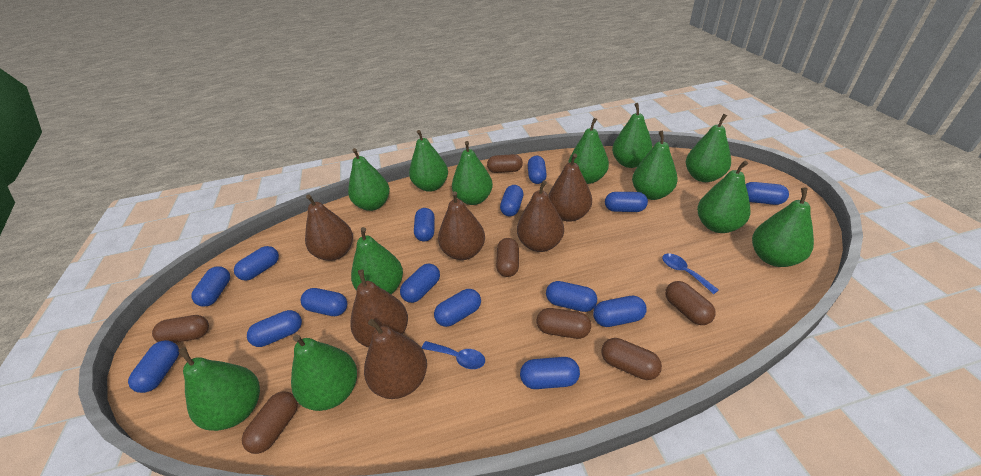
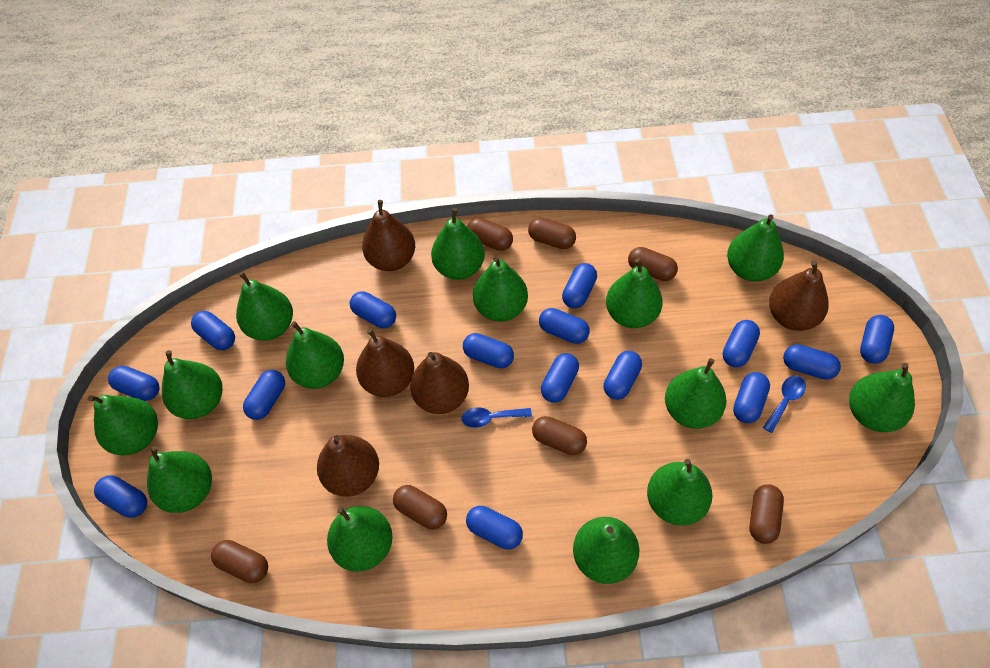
brown pear: [305,194,353,261] [350,269,408,348] [364,319,427,399] [438,191,485,260] [517,180,564,252] [548,154,592,222] = 6 -> [317,435,379,497] [356,328,414,397] [362,200,415,271] [410,352,469,414] [769,261,829,331] = 5
green pear: [178,347,260,431] [291,334,357,411] [348,148,390,211] [351,227,403,294] [409,130,448,192] [452,141,493,205] [568,118,609,184] [612,103,653,168] [632,131,678,200] [686,114,731,182] [697,161,750,233] [752,188,814,267] = 12 -> [88,395,158,455] [147,446,212,513] [162,350,222,419] [236,272,293,341] [286,321,344,389] [327,506,392,572] [431,208,485,280] [473,256,528,321] [573,517,639,584] [606,258,663,328] [647,459,712,526] [665,359,727,429] [727,215,784,282] [849,363,915,432] = 14

